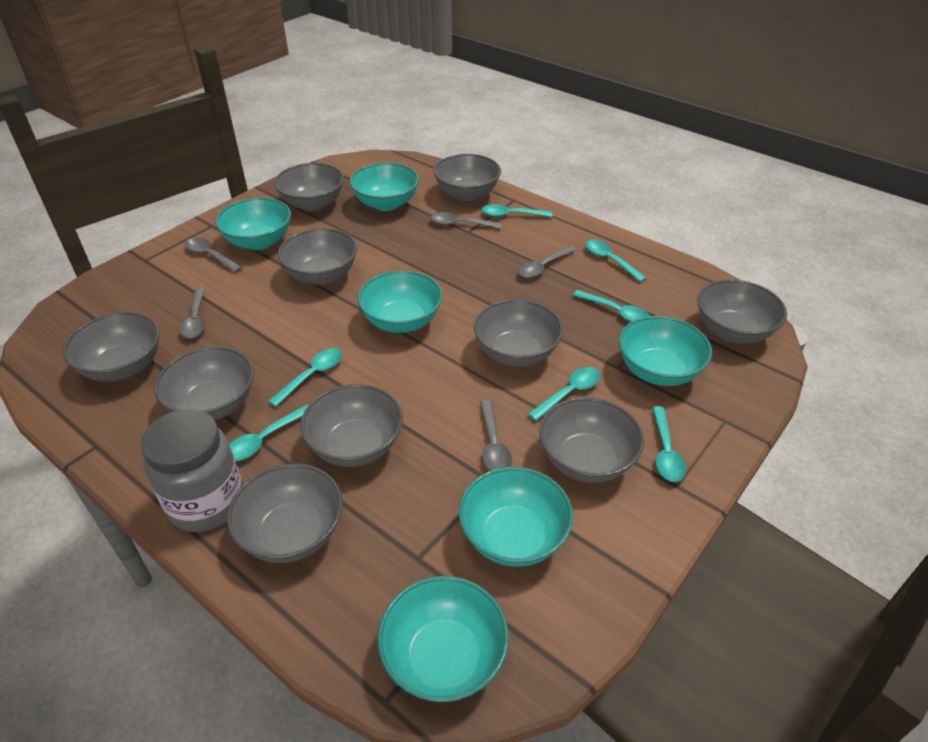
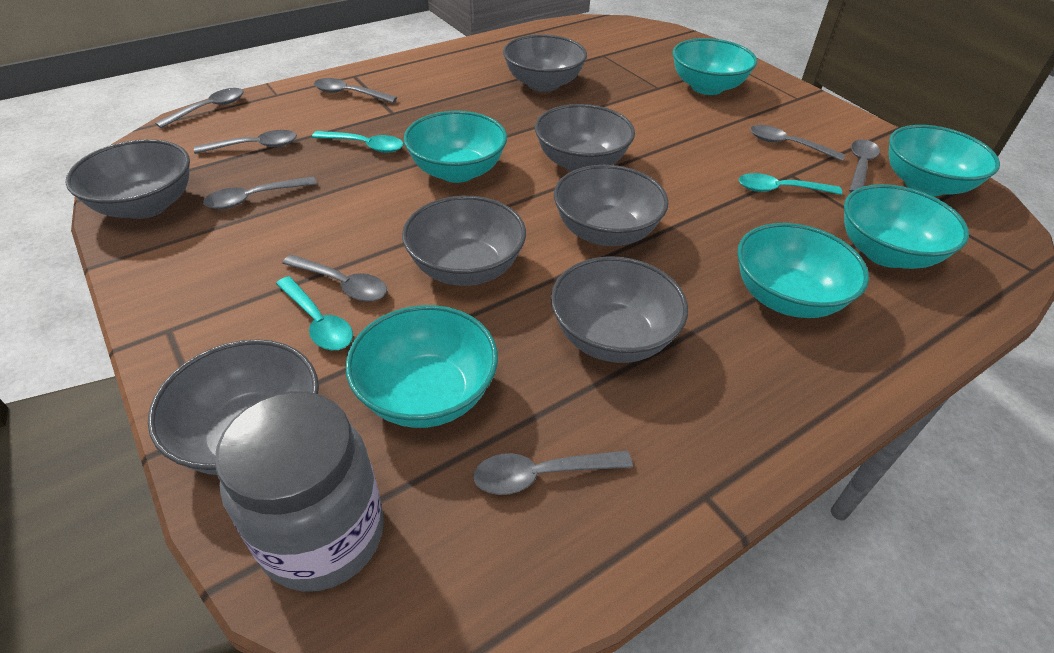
grey bowl: [63,312,160,382] [154,347,254,420] [227,464,343,563] [274,163,344,211] [278,228,357,285] [300,384,403,467] [433,154,501,201] [474,299,563,367] [539,397,644,483] [697,280,787,344] = 10 -> [65,139,190,219] [148,339,319,475] [402,196,526,286] [503,35,587,92] [535,104,635,171] [551,257,688,363] [554,165,669,246] = 7
grey spoon: [180,287,205,338] [185,237,242,272] [430,212,502,229] [480,400,512,471] [518,246,576,278] = 5 -> [155,88,244,128] [194,130,297,154] [203,177,317,209] [282,254,387,302] [314,78,397,103] [473,450,633,495] [750,125,845,161] [849,139,880,192] = 8
turquoise spoon: [229,404,308,461] [268,348,342,407] [482,204,553,217] [528,367,601,421] [573,290,650,322] [586,240,647,282] [652,406,686,482] = 7 -> [276,276,353,350] [312,131,403,153] [739,173,842,195] = 3

